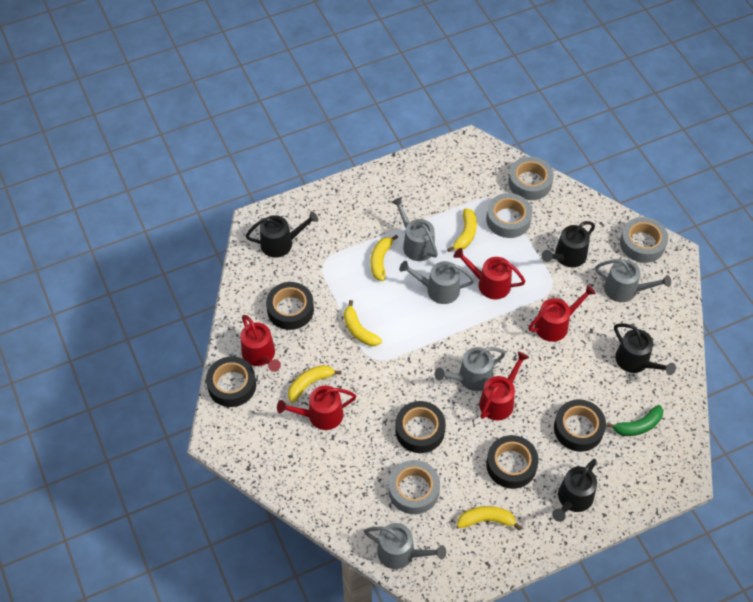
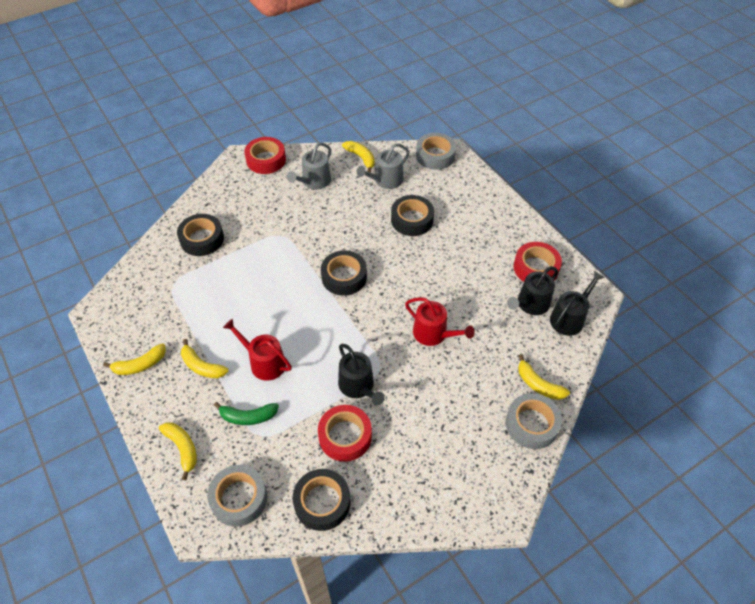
black tape: [206,357,256,407] [266,282,314,330] [395,401,446,453] [486,435,539,489] [554,400,606,452] = 5 -> [177,214,224,256] [293,469,350,531] [321,250,367,296] [391,195,434,236] = 4
black watering can: [246,211,318,258] [542,221,595,267] [552,459,597,522] [614,324,676,375] = 4 -> [338,344,385,405] [507,266,558,315] [550,271,605,336] = 3
grey tape: [389,460,440,514] [486,193,532,238] [508,157,554,200] [620,217,668,263] = 4 -> [207,465,267,527] [416,133,456,170] [506,393,562,449] = 3
grey watering can: [364,523,446,569] [392,197,438,261] [399,261,475,304] [435,347,506,391] [595,259,671,302] = 5 -> [287,142,331,189] [357,143,409,189] = 2
red tape: none = 0 -> [244,137,286,174] [318,405,372,462] [514,242,562,282] = 3
red watering can: [241,315,281,372] [277,386,356,430] [454,248,526,299] [479,351,529,420] [529,285,596,342] = 5 -> [223,319,292,381] [405,297,475,346] = 2

